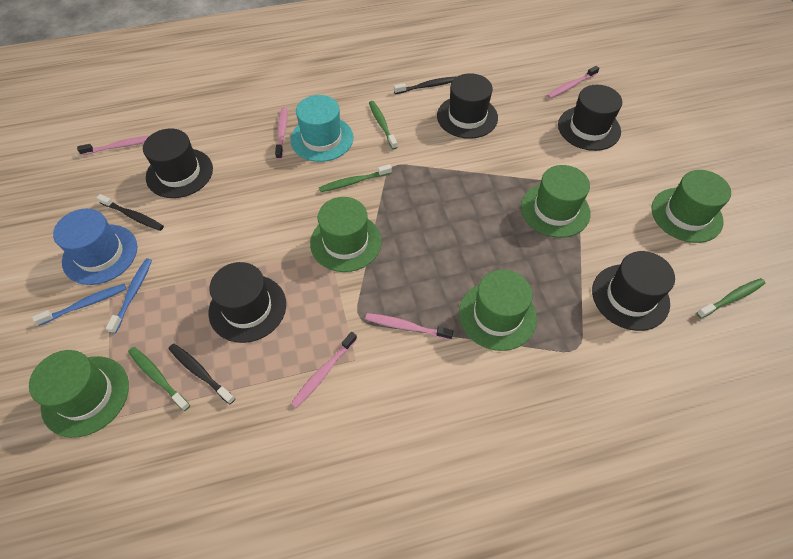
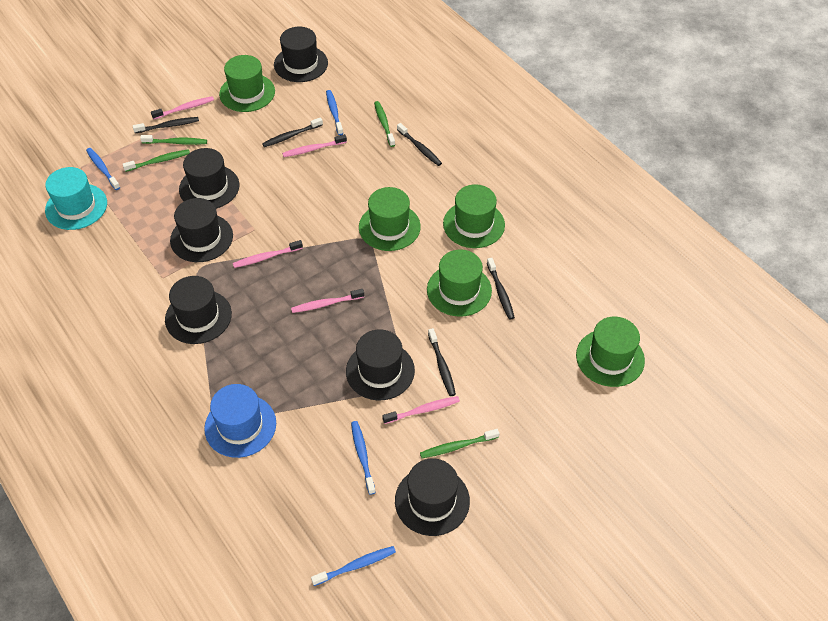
black hat: [143,128,213,198] [209,262,286,343] [437,73,498,139] [558,85,622,151] [592,251,675,331] = 5 -> [165,276,232,344] [170,198,233,262] [179,148,239,209] [274,27,328,82] [346,329,415,401] [395,459,470,536] = 6
black toothbrush: [96,194,164,231] [169,344,235,404] [394,77,456,94] = 3 -> [133,117,199,133] [262,117,323,147] [397,123,442,166] [428,328,456,396] [487,258,515,320] = 5
blue toothbrush: [32,284,126,326] [106,258,152,334] = 2 -> [86,148,120,190] [311,546,396,586] [326,90,343,135] [351,421,376,495] = 4

